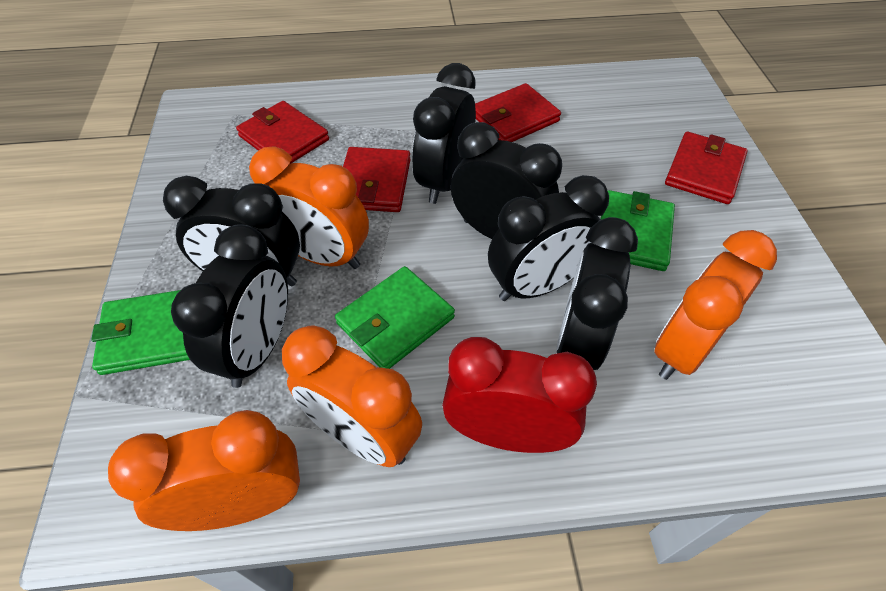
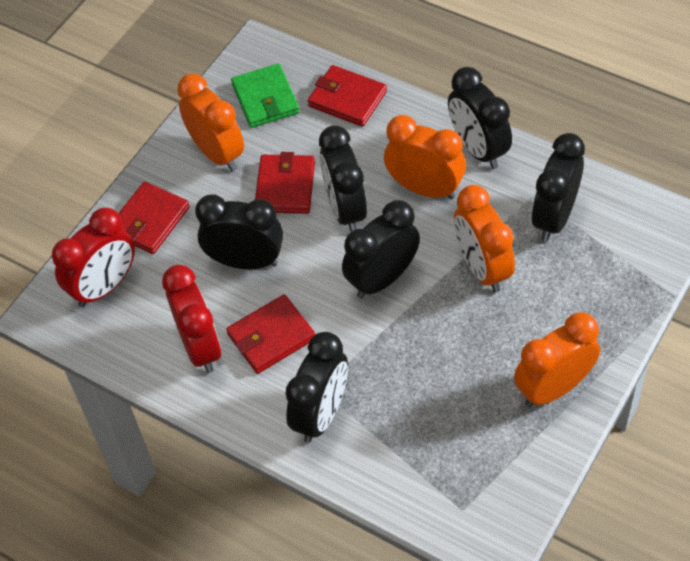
green wallet: [91,290,190,375] [335,266,455,369] [601,190,675,271] = 3 -> [231,64,300,128] = 1
red clock: [442,337,597,453] = 1 -> [52,208,135,307] [162,265,221,373] = 2

